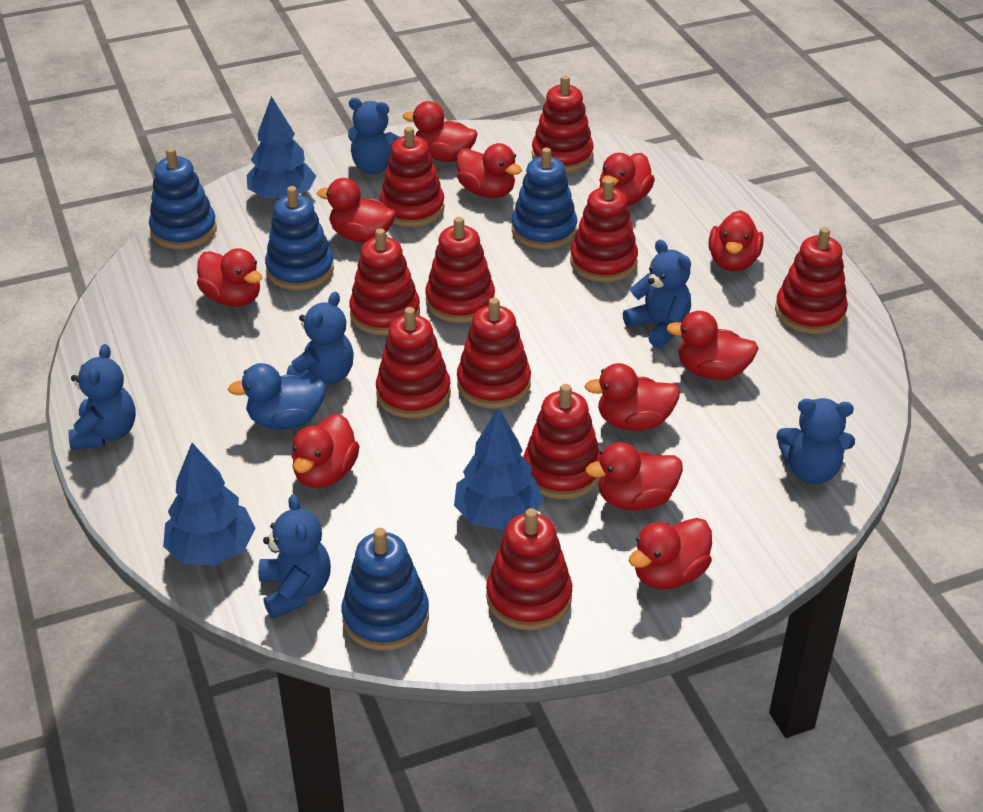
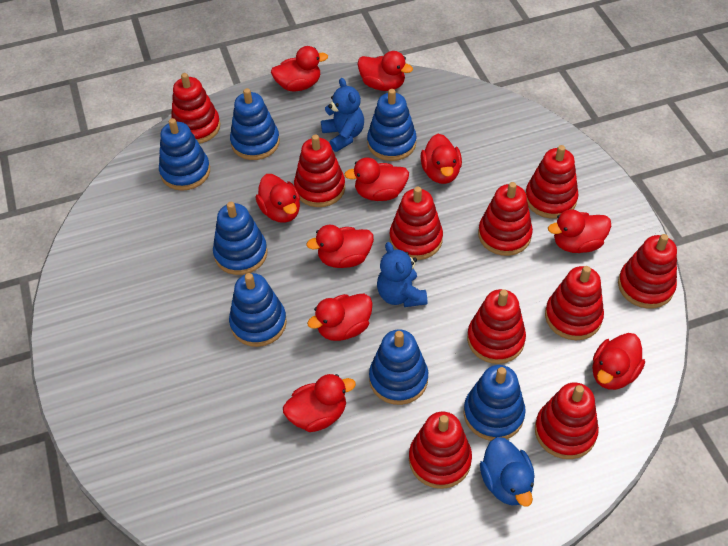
blue stacking toy: [149,148,217,249] [265,186,334,290] [342,528,429,651] [512,148,577,249] = 4 -> [159,118,210,191] [213,202,268,275] [229,273,287,347] [230,88,280,160] [367,89,417,161] [369,329,428,405] [464,365,526,441] = 7
blue teddy bear: [68,344,136,450] [258,494,331,619] [287,292,354,384] [348,98,400,174] [623,240,691,348] [776,398,855,484] = 6 -> [321,78,364,152] [377,242,427,307] = 2
blue tree: [163,443,256,566] [247,96,316,200] [454,407,544,530] = 3 -> none = 0
red duck: [197,248,262,307] [291,414,360,488] [317,178,396,243] [403,101,478,162] [456,143,522,198] [585,363,680,431] [586,442,683,511] [599,153,655,206] [629,518,712,589] [666,311,759,380] [709,210,763,271] = 11 -> [255,174,300,223] [271,46,328,92] [283,374,356,432] [306,225,374,268] [307,294,373,341] [344,158,409,201] [357,51,413,91] [420,134,462,184] [548,209,611,253] [592,333,645,390] = 10

